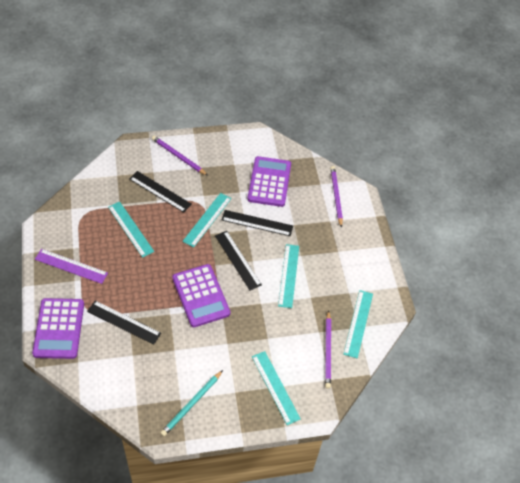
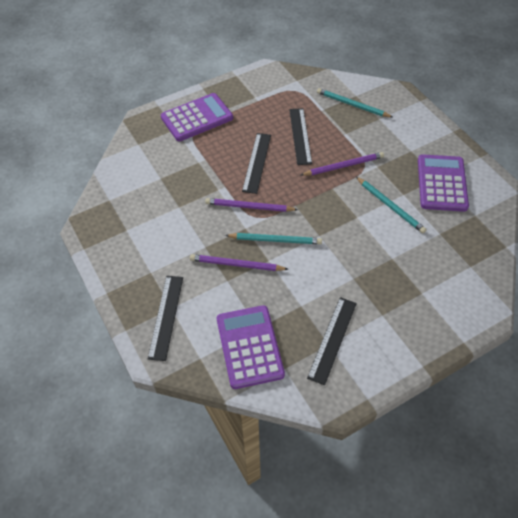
purple ruler: [35,249,108,284] = 1 -> none = 0
turquoise pencil: [160,370,223,436] = 1 -> [225,233,322,244] [317,88,393,118] [356,177,427,233] = 3
turquoise ruler: [108,202,154,258] [183,193,231,247] [252,351,301,425] [278,244,299,308] [343,290,373,358] = 5 -> none = 0

